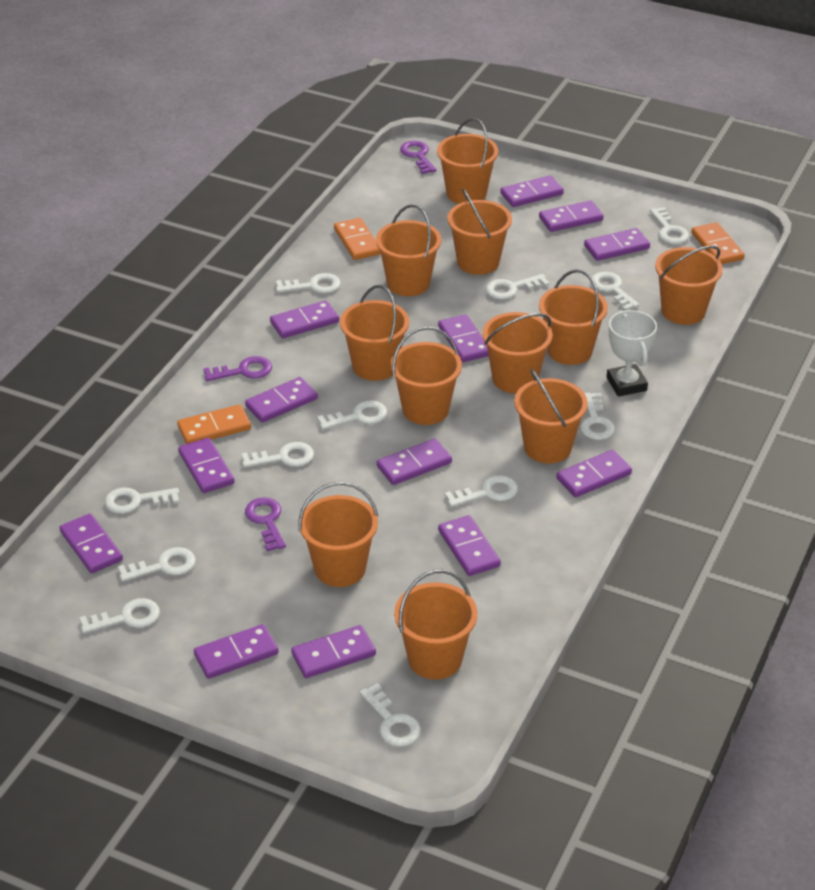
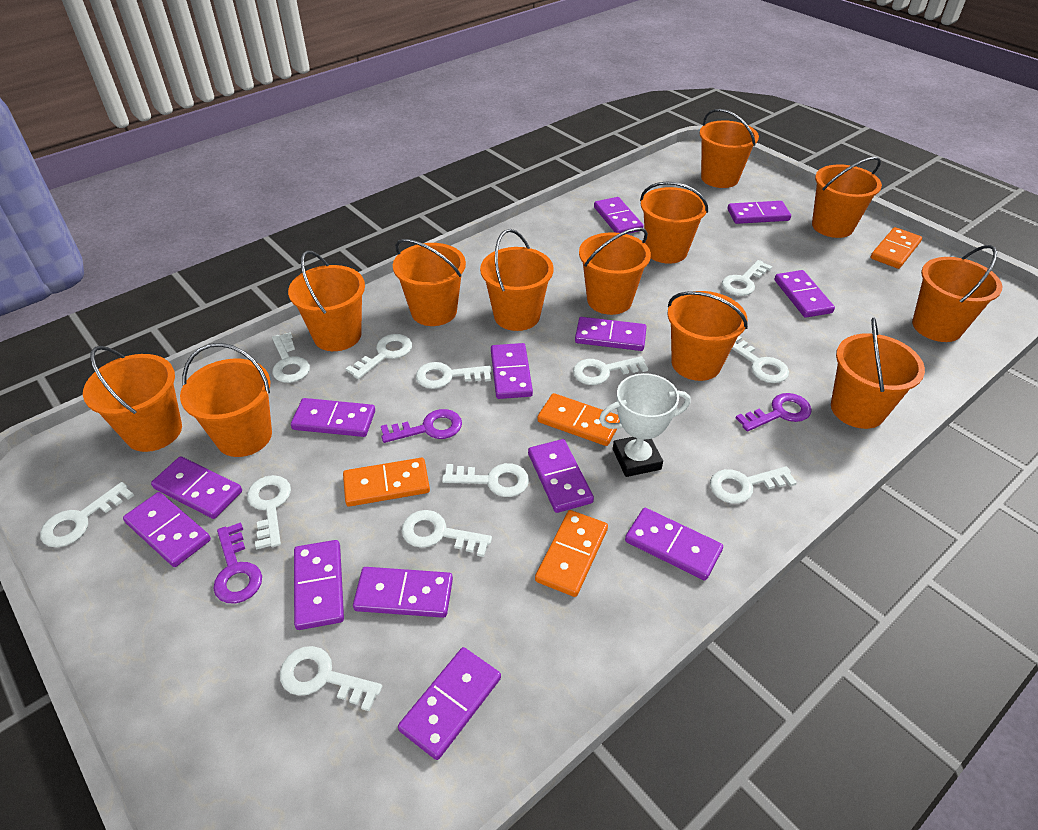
orange bucket: [298,482,378,587] [340,285,409,381] [376,204,441,296] [391,326,462,425] [394,570,477,680] [437,118,498,204] [448,188,512,275] [482,312,553,393] [514,369,588,463] [539,270,608,365] [655,246,723,325] = 11 -> [83,346,182,452] [180,343,272,457] [288,250,365,351] [393,239,466,326] [480,229,554,331] [579,228,651,315] [640,182,708,264] [668,291,748,381] [699,109,759,188] [812,157,882,238] [831,318,925,429] [912,245,1002,342] = 12
orange domino: [177,404,251,444] [334,218,381,260] [691,222,745,264] = 3 -> [343,458,430,507] [535,510,608,597] [537,393,620,446] [871,227,922,269] = 4

